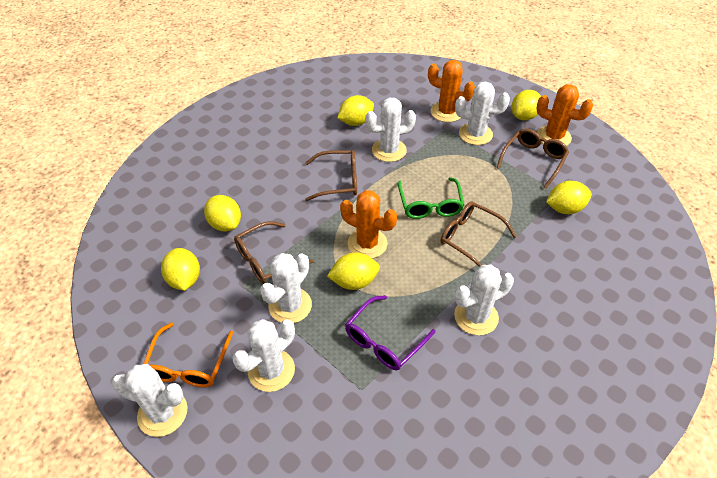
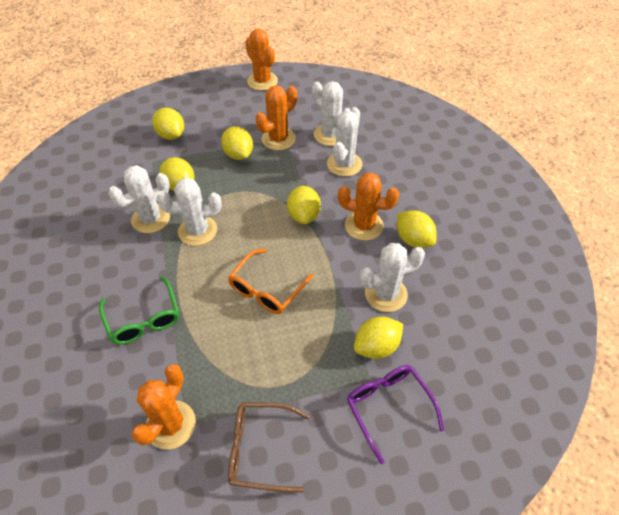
brown glasses: [234,221,314,284] [305,150,357,201] [441,202,517,267] [497,129,569,189] = 4 -> [228,402,309,492] = 1
orange cactus: [340,190,397,259] [428,60,475,122] [536,84,593,146] = 3 -> [131,364,196,450] [245,29,278,91] [256,86,297,150] [338,173,399,241] = 4
white cactus: [112,364,188,437] [232,319,295,392] [260,253,312,323] [365,98,416,162] [454,265,514,335] [455,81,510,145] = 6 -> [108,165,170,233] [157,178,222,246] [312,81,350,146] [327,107,362,177] [360,243,425,312] = 5

